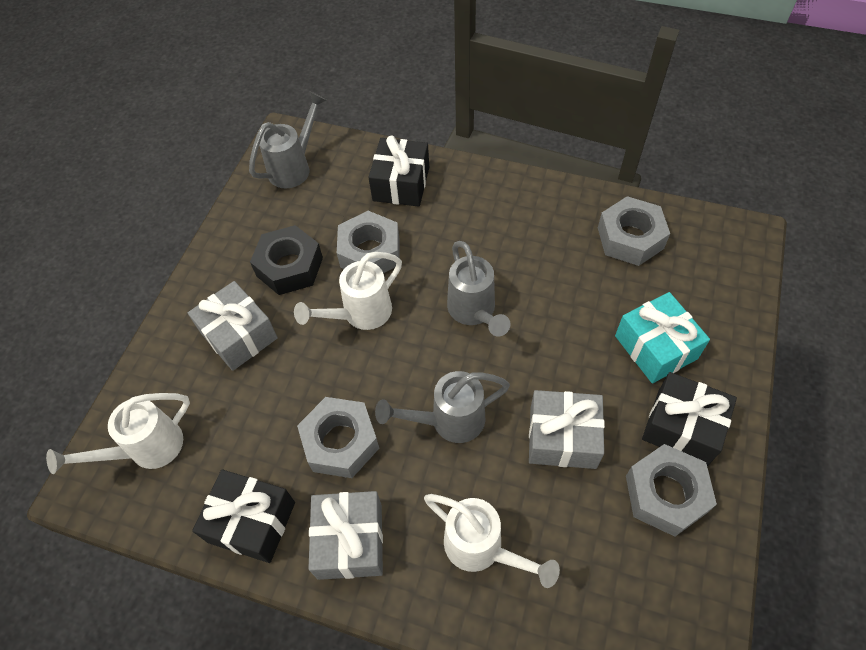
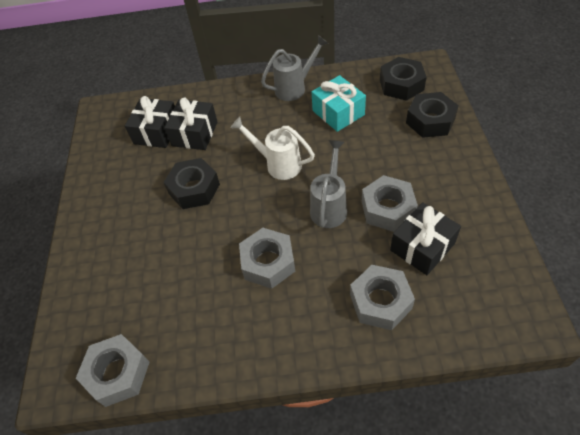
black nut: [250,225,323,295] = 1 -> [164,158,220,209] [380,57,427,101] [406,92,459,138] = 3
grey gift: [188,281,278,371] [308,491,383,580] [529,390,605,469] = 3 -> none = 0
grey watering can: [249,91,326,189] [375,371,510,443] [447,241,511,337] = 3 -> [261,35,329,101] [310,140,347,228] = 2
white watering can: [46,393,190,474] [294,252,402,330] [424,494,560,588] = 3 -> [231,116,315,180] = 1

